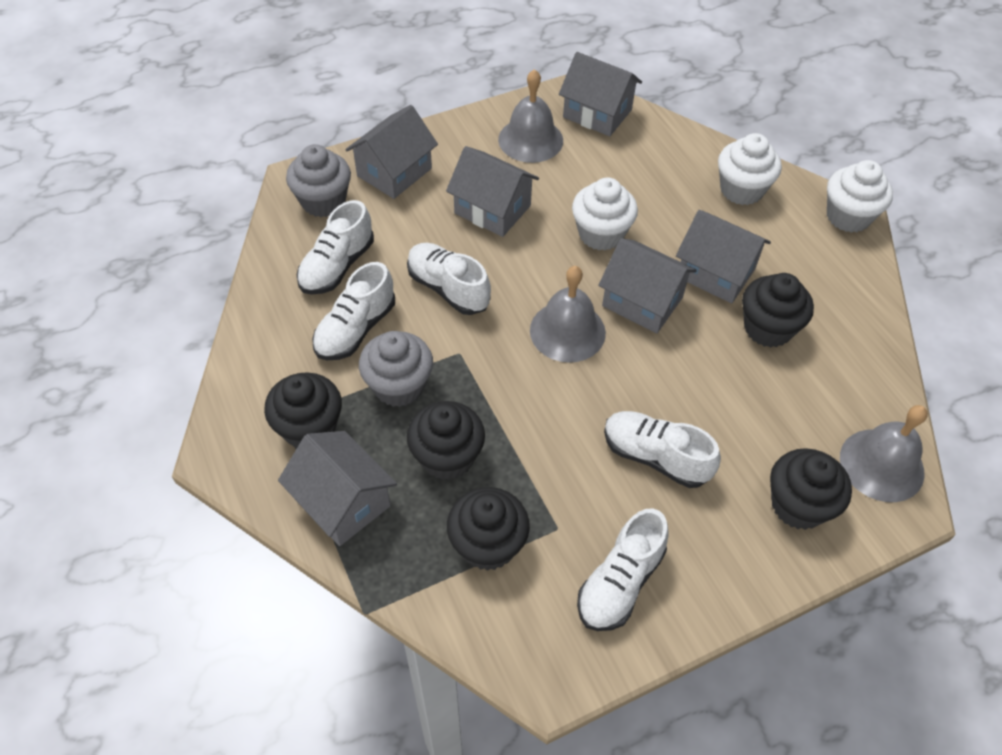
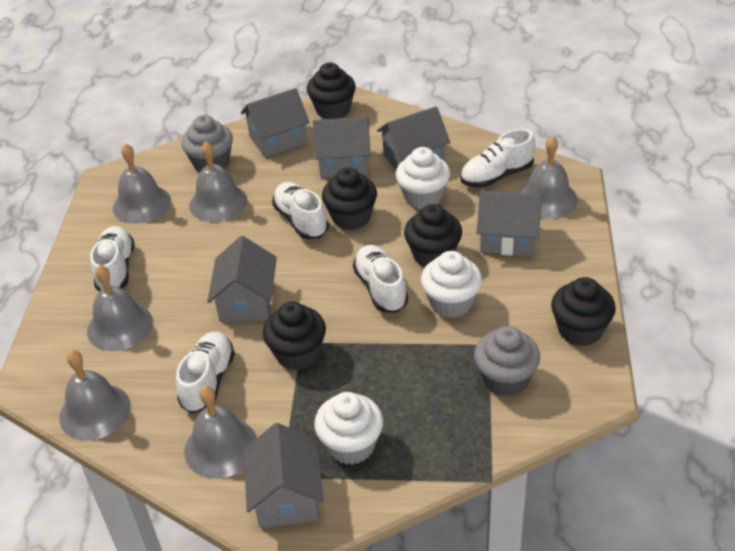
grey bell: [498,69,563,163] [530,266,606,363] [840,405,928,502] = 3 -> [59,350,131,441] [87,265,153,351] [113,143,171,224] [184,386,257,479] [189,142,248,222] [519,136,578,219] = 6

